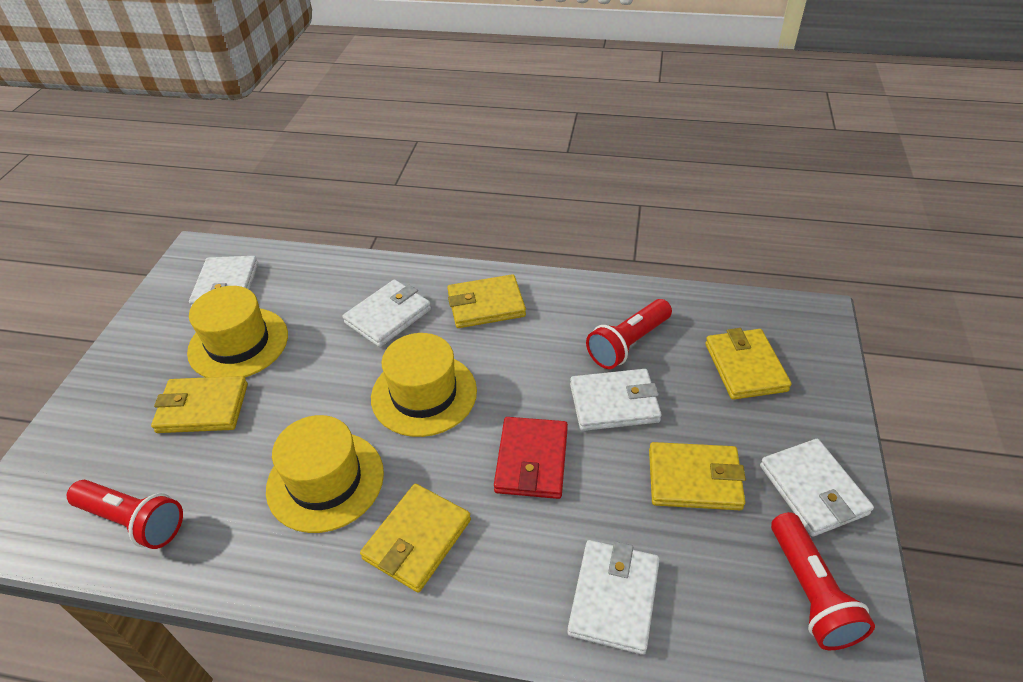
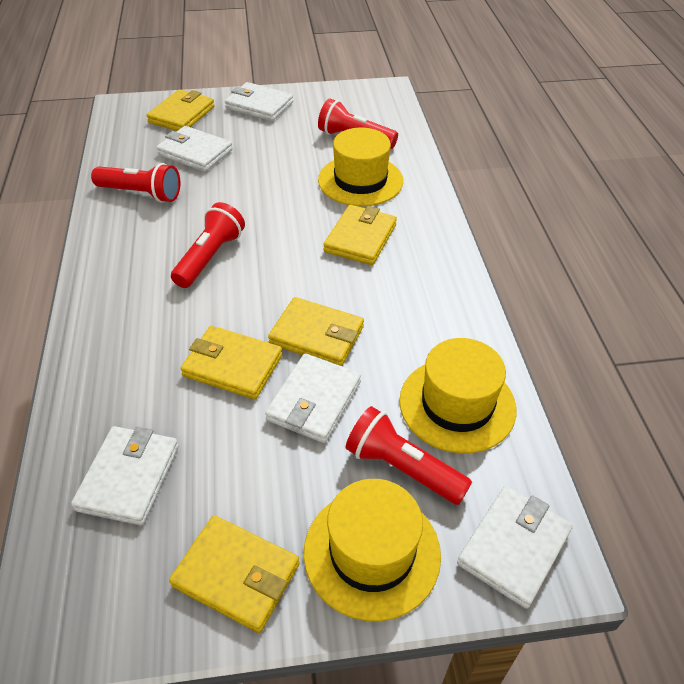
red flashlight: [67,480,183,549] [586,299,672,369] [771,512,875,650] = 3 -> [91,163,180,203] [171,202,245,288] [318,99,398,149] [345,406,472,505] = 4
red wallet: [494,417,568,499] = 1 -> none = 0

